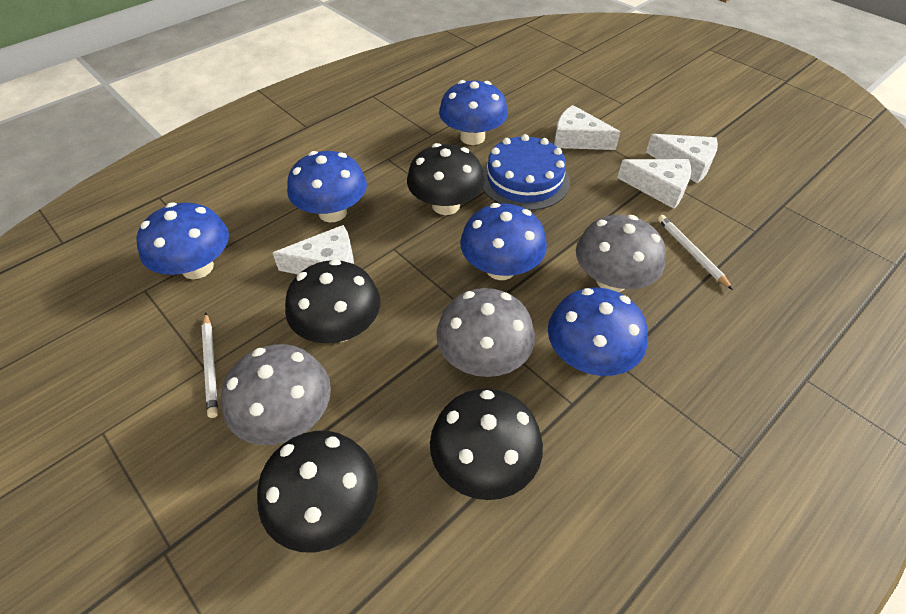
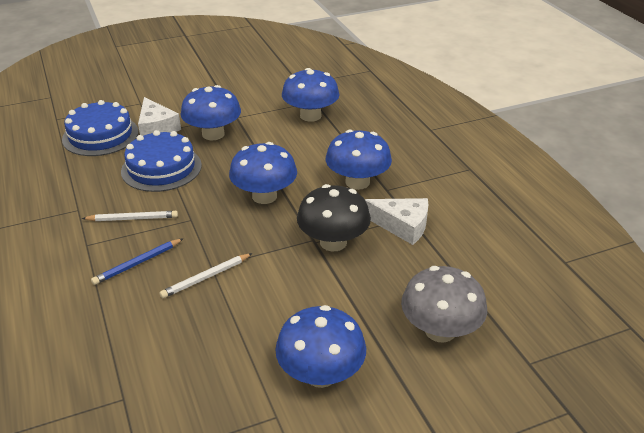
black mushroom: [257,431,378,552] [285,259,380,343] [407,143,485,215] [430,388,543,500] = 4 -> [297,184,371,251] = 1
blue cake: [482,134,570,210] = 1 -> [62,100,139,156] [121,130,202,192] = 2
blue pencil: none = 0 -> [91,238,184,285] = 1
grey mushroom: [221,344,331,445] [436,288,535,377] [576,215,666,292] = 3 -> [401,266,487,342] = 1
white cheese: [273,225,354,274] [554,105,620,150] [617,159,691,209] [646,134,718,183] = 4 -> [138,97,181,136] [365,198,429,245] = 2

